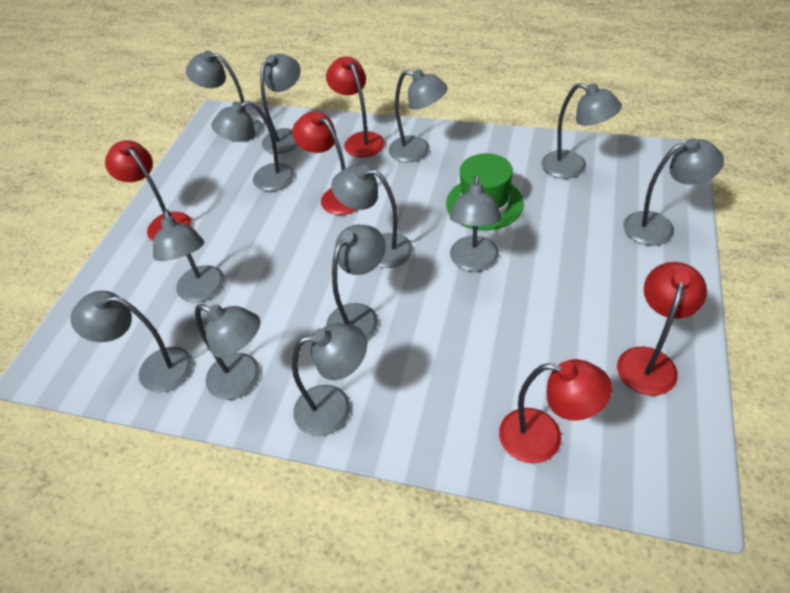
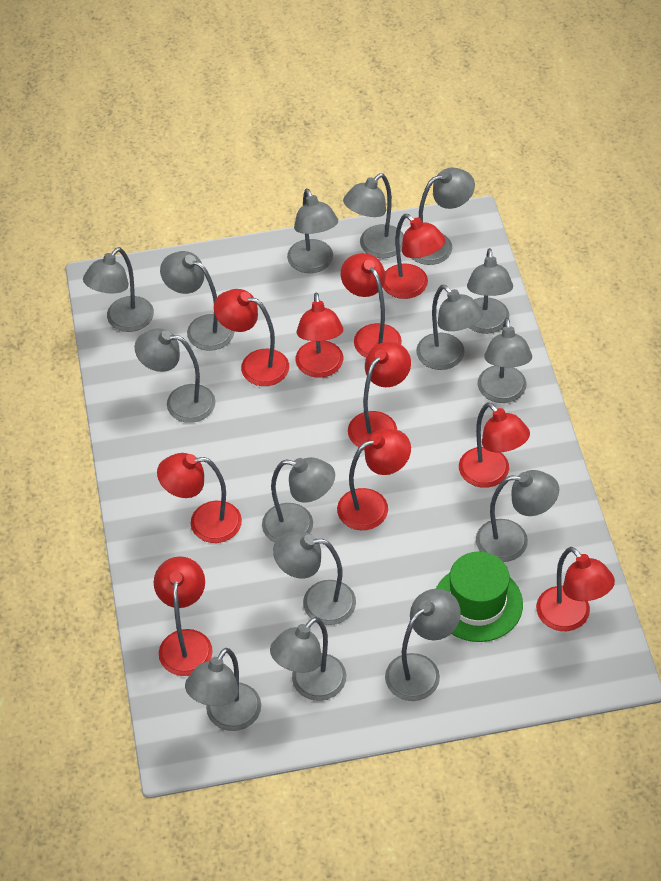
grey lamp: [71,291,193,392] [153,209,225,302] [186,50,263,142] [195,304,260,400] [211,100,295,191] [260,54,300,154] [292,323,367,436] [326,225,385,340] [331,165,413,268] [388,69,448,162] [449,175,501,272] [542,83,622,179] [623,138,724,246] = 13 -> [83,247,154,332] [135,328,216,423] [160,251,235,351] [185,648,261,731] [262,457,335,543] [270,617,346,701] [273,531,356,625] [287,189,338,273] [343,173,404,258] [385,589,461,701] [412,168,475,265] [416,285,483,370] [467,248,513,334] [476,470,559,562] [478,318,532,403] = 15
red lamp: [105,140,192,241] [292,111,356,215] [326,56,385,158] [499,359,612,464] [617,262,707,396] = 5 -> [154,556,213,676] [157,453,242,543] [214,289,289,386] [295,293,343,378] [337,429,411,530] [341,253,402,358] [348,342,411,450] [383,214,446,299] [459,402,530,488] [536,547,615,631] = 10

